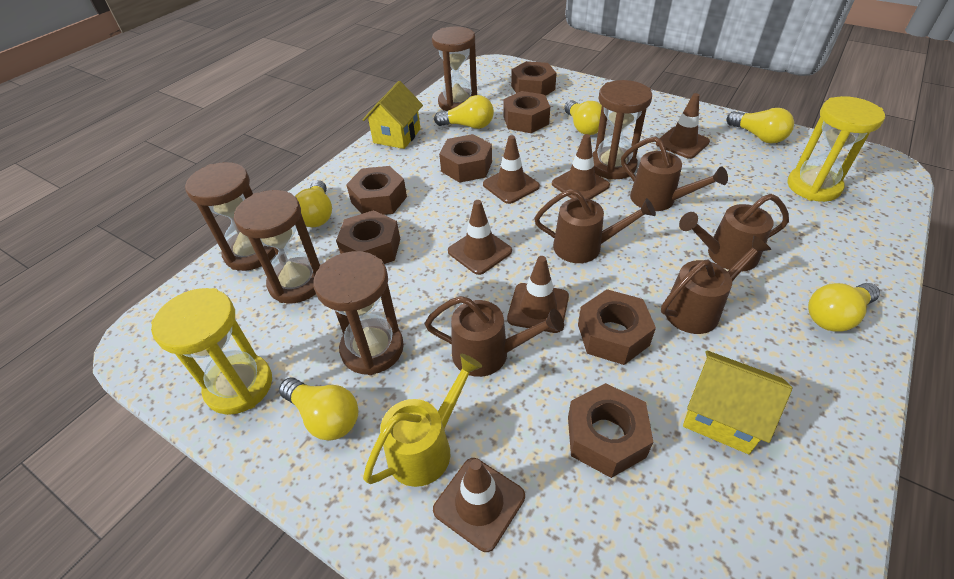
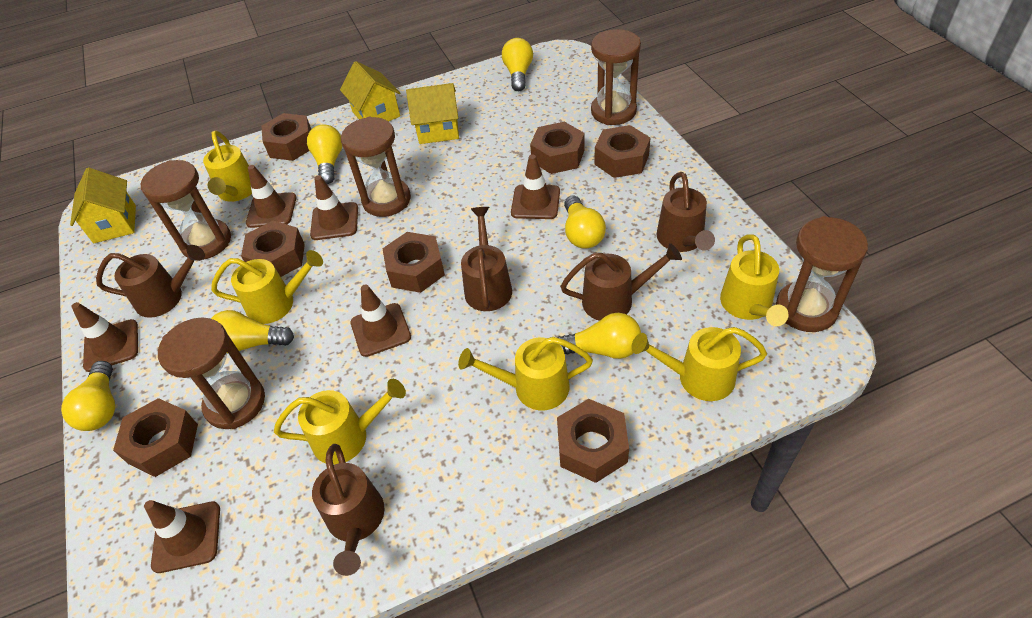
yellow hourglass: [151,288,272,415] [788,96,885,202] = 2 -> none = 0
yellow house: [363,81,423,149] [683,351,792,454] = 2 -> [70,167,136,243] [340,61,400,122] [406,83,459,144] = 3
yellow watering can: [363,354,483,487] = 1 -> [203,131,252,202] [211,250,323,324] [274,379,406,465] [458,337,593,410] [632,327,767,401] [720,234,789,326] = 6

